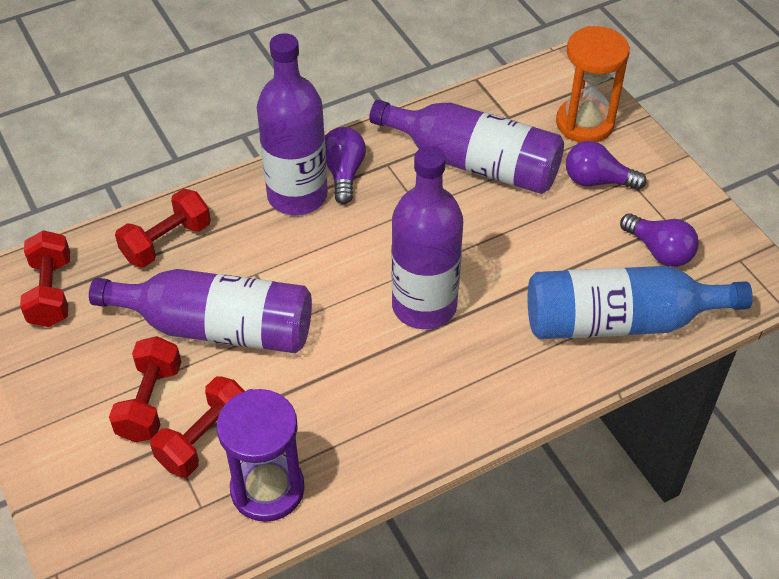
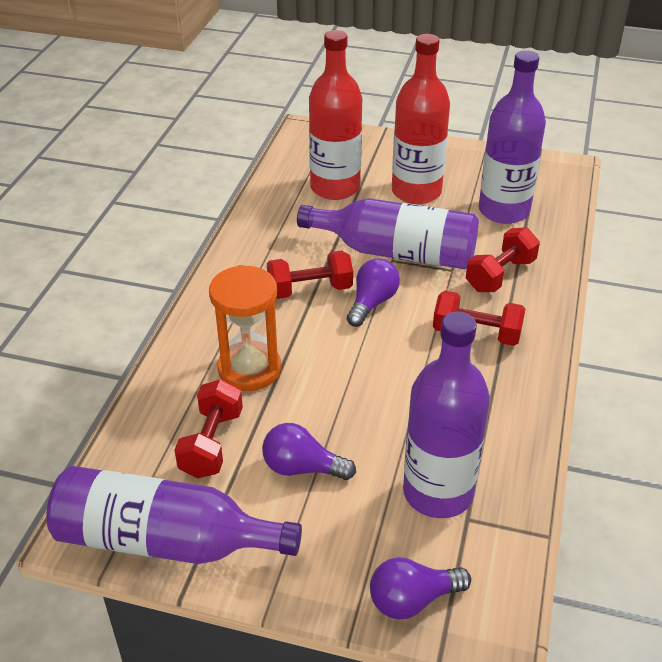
blue bottle: [528,266,753,339] = 1 -> none = 0
purple hourglass: [217,389,305,522] = 1 -> none = 0
red bottle: none = 0 -> [309,30,362,200] [392,34,450,204] = 2

